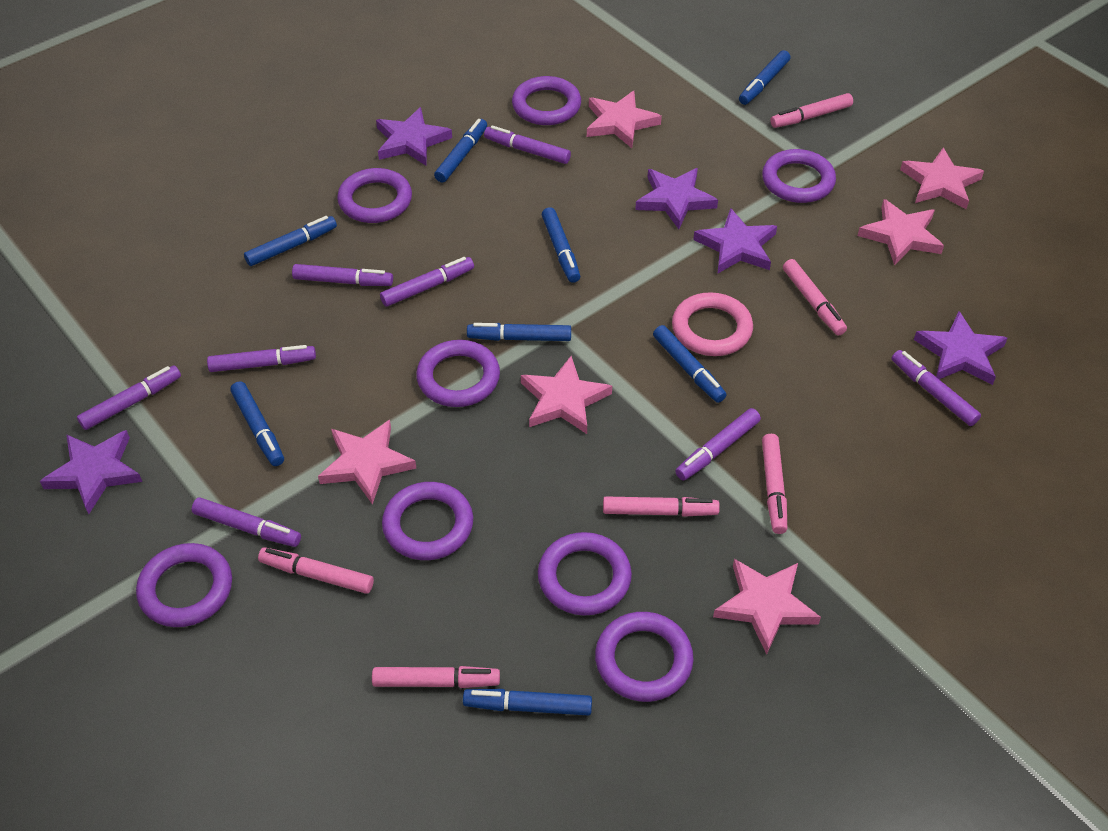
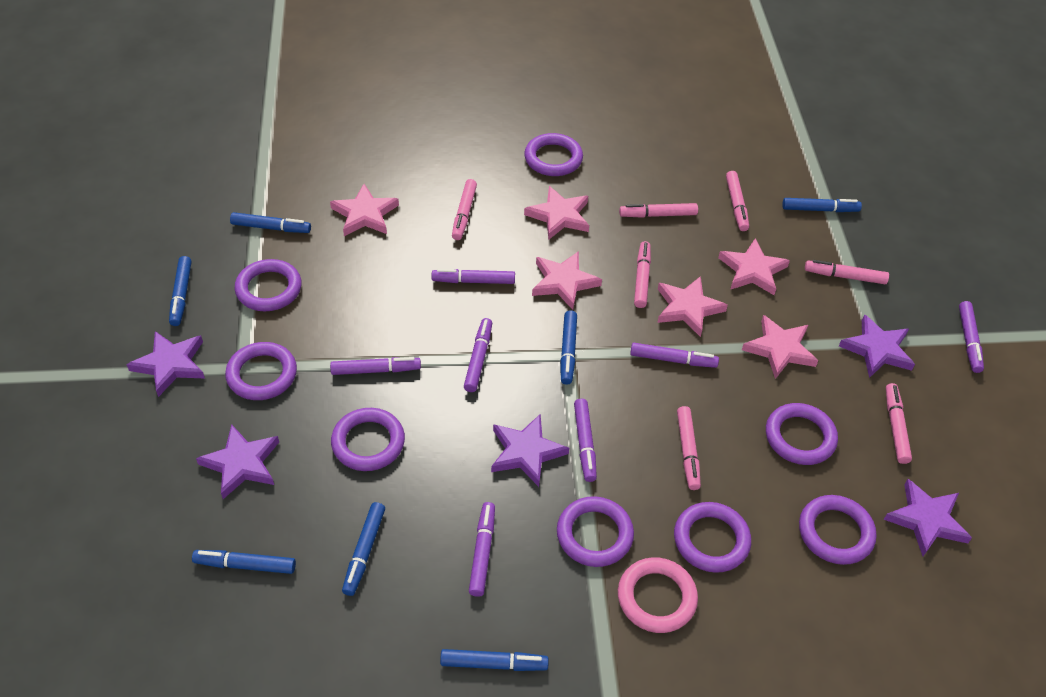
blue marker: [230,381,284,466] [244,216,337,266] [434,119,487,183] [463,689,592,716] [467,323,571,341] [542,207,580,283] [653,325,726,403] [739,50,790,105] = 8 -> [169,256,192,326] [192,550,296,574] [230,212,311,233] [342,502,385,596] [440,649,549,671] [560,310,577,385] [782,198,862,212] = 7
pink marker: [258,547,374,594] [372,666,500,688] [603,496,720,517] [762,434,787,534] [770,93,853,128] [783,259,847,336] = 6 -> [452,179,477,240] [619,203,698,218] [634,241,651,308] [677,406,701,490] [726,171,749,231] [805,260,889,284] [886,383,912,464] = 7
purple marker: [77,365,181,430] [191,497,301,547] [207,345,316,372] [292,264,393,286] [380,257,474,307] [484,125,571,164] [675,408,761,480] [892,350,981,426] = 8 -> [330,357,421,375] [431,269,515,284] [464,318,492,392] [469,502,495,597] [574,399,597,482] [630,343,719,368] [959,301,984,373] = 7

